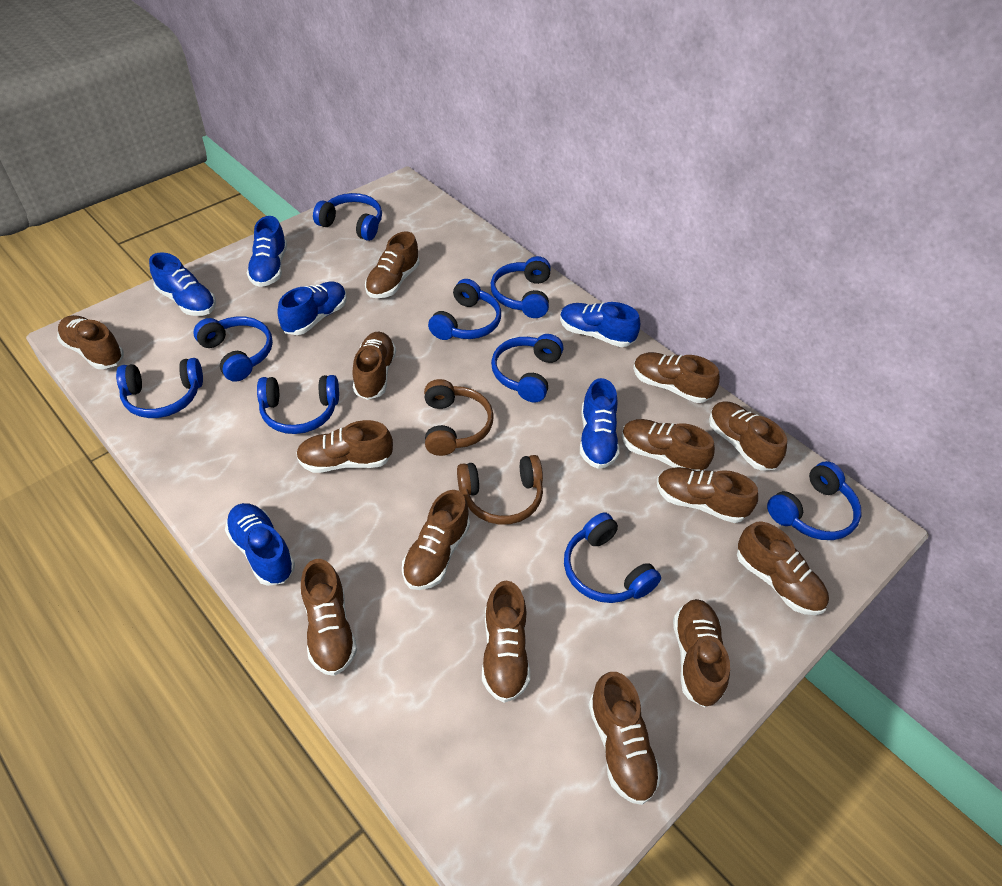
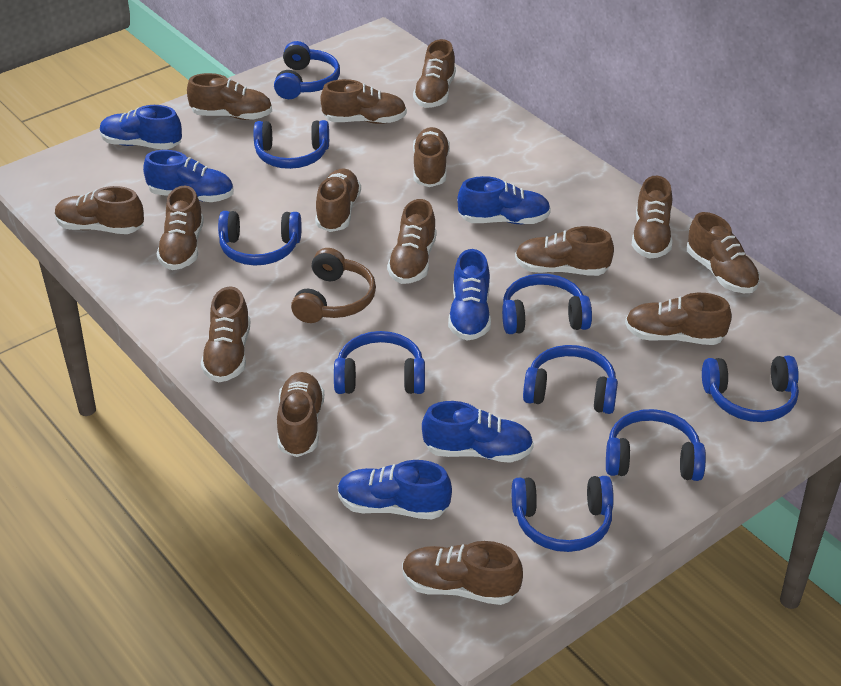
brown headphones: [424,379,494,456] [457,455,543,525] = 2 -> [291,248,376,323] = 1
brown shoe: [57,315,124,369] [296,420,393,473] [301,559,357,676] [352,332,396,400] [365,231,420,298] [402,490,470,590] [482,581,530,703] [589,672,661,805] [622,419,715,471] [633,352,720,403] [657,467,758,523] [673,599,730,707] [709,401,787,471] [737,522,829,615] = 14 -> [55,186,144,234] [156,185,204,270] [187,73,272,120] [201,286,250,382] [277,372,324,457] [315,169,361,232] [320,79,407,124] [387,199,437,284] [402,541,523,605] [413,39,456,108] [413,127,450,187] [515,226,614,276] [625,293,732,345] [632,176,672,259] [687,212,760,293] = 15

